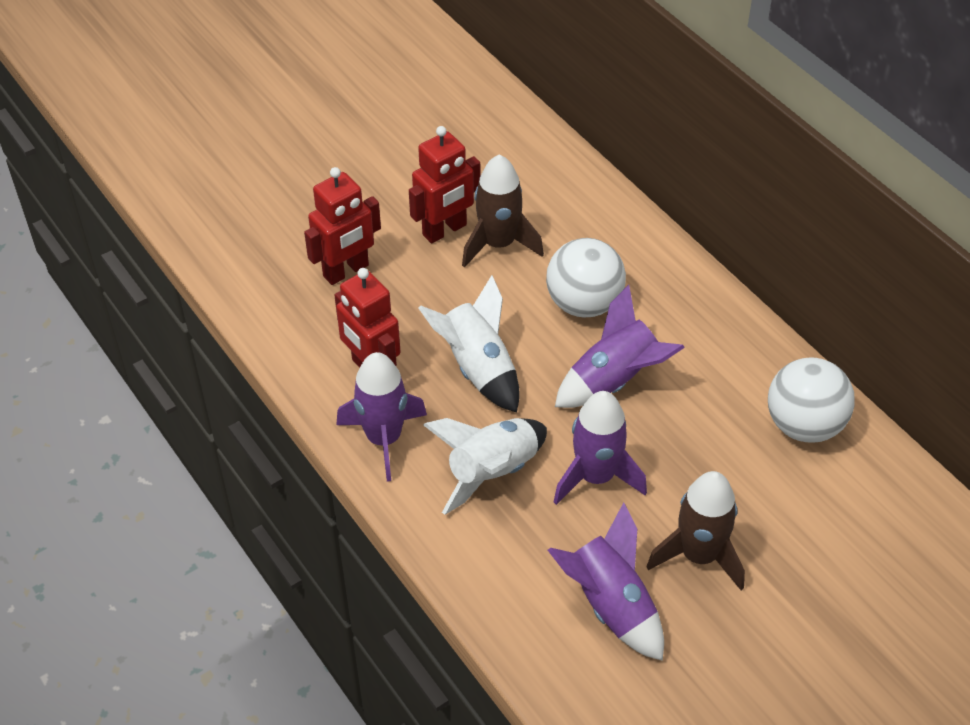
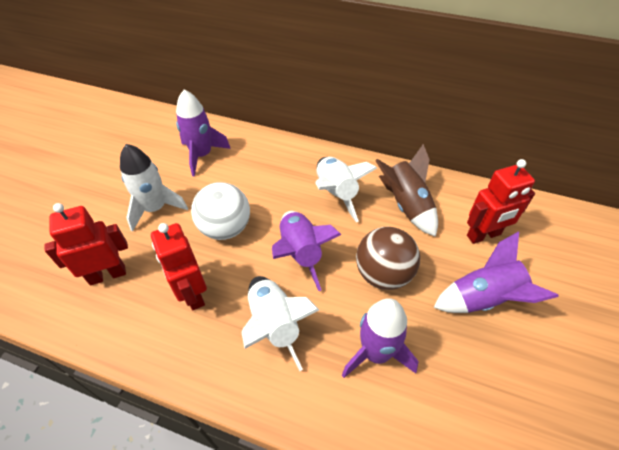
brown ball: none = 0 -> [356,227,420,290] = 1
brown rocket: [462,154,544,268] [646,471,745,590] = 2 -> [375,144,438,237] = 1
white ball: [546,238,626,318] [768,357,855,443] = 2 -> [191,182,250,240] = 1
white rocket: [419,275,520,413] [423,418,547,515] = 2 -> [120,144,188,232] [242,276,319,371] [315,157,377,222] = 3

